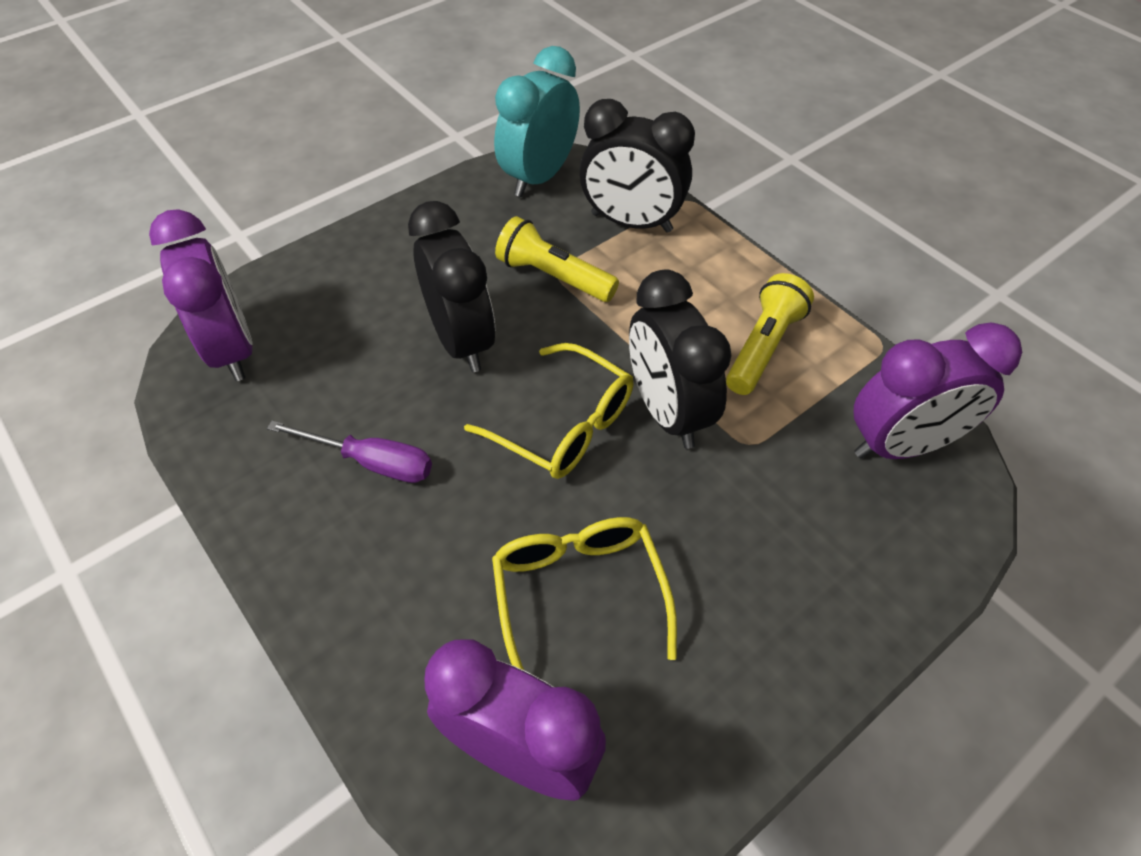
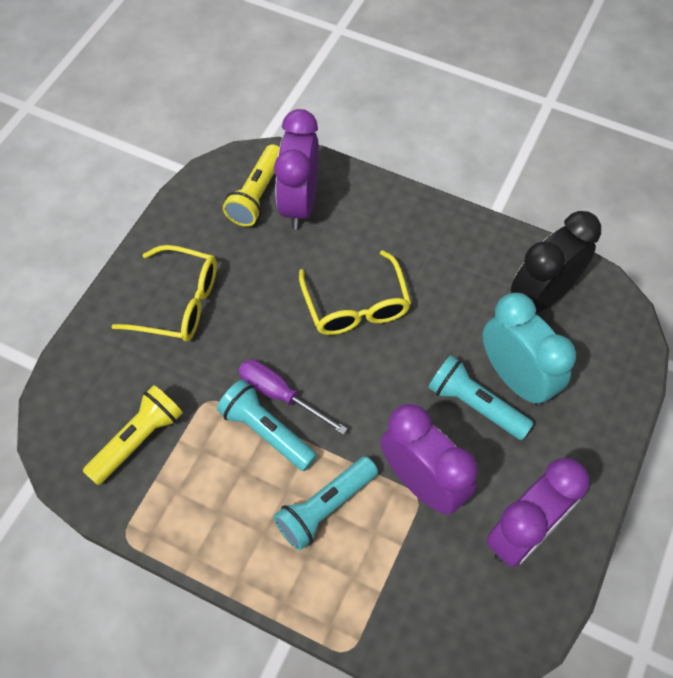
black clock: [408,201,495,372] [579,99,695,233] [629,269,731,449] = 3 -> [511,211,601,313] = 1
turquoise flashlight: none = 0 -> [217,380,317,471] [273,456,378,550] [428,355,534,440] = 3

